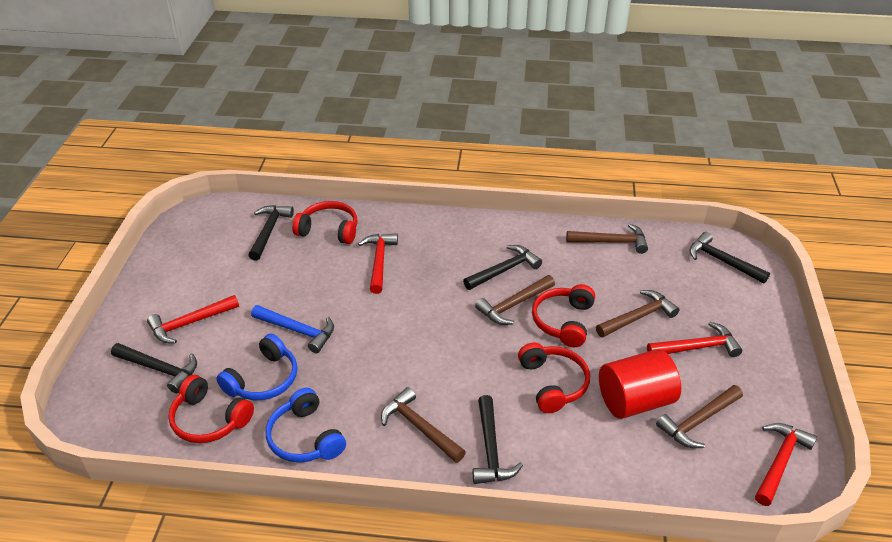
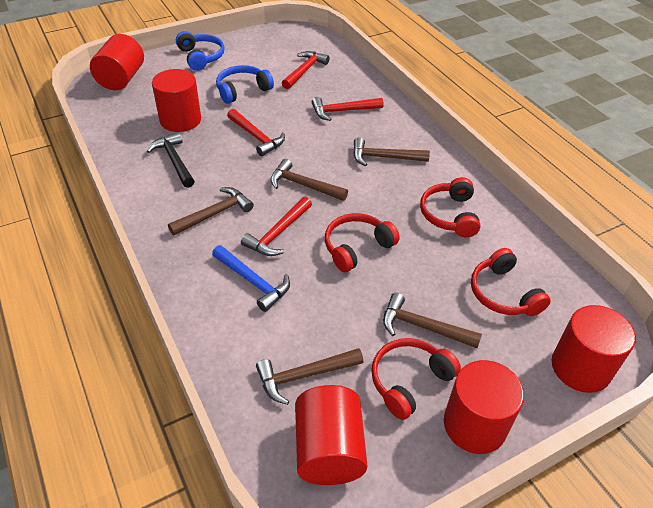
black hammer: [111,343,197,393] [248,205,294,261] [463,245,542,290] [473,395,523,484] [689,232,770,284] = 5 -> [147,132,195,188] = 1
red cylinder: [599,349,681,419] = 1 -> [90,34,144,90] [152,69,201,132] [295,385,368,485] [444,360,524,454] [552,305,636,393] = 5

